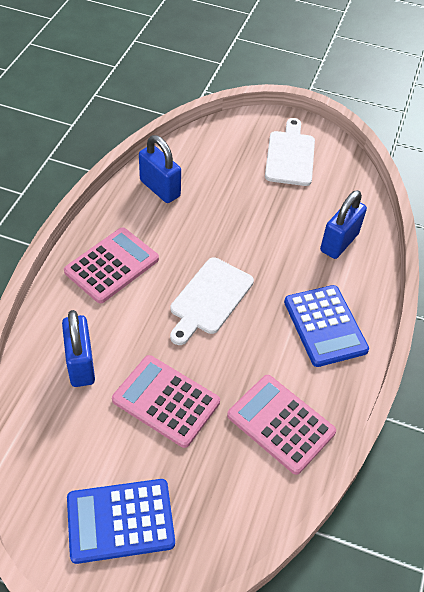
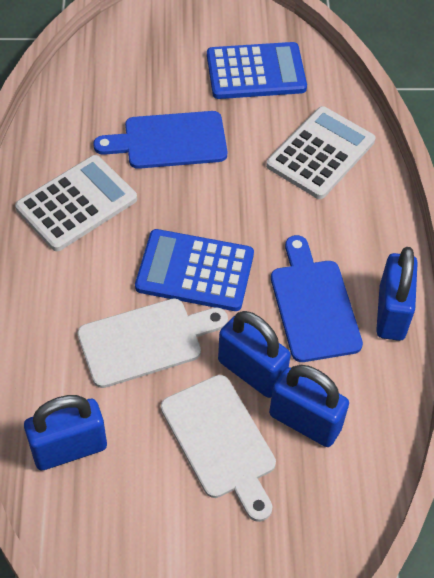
blue cutting board: none = 0 -> [93,111,228,169] [271,235,363,362] = 2
blue padlock: [62,310,95,387] [139,135,181,203] [320,190,367,259] = 3 -> [24,395,107,470] [218,311,291,398] [269,365,349,447] [376,247,418,341] = 4
pink calculator: [64,227,159,304] [112,355,220,448] [227,375,336,475] = 3 -> none = 0
white calculator: none = 0 -> [15,155,137,251] [266,106,375,199] = 2

